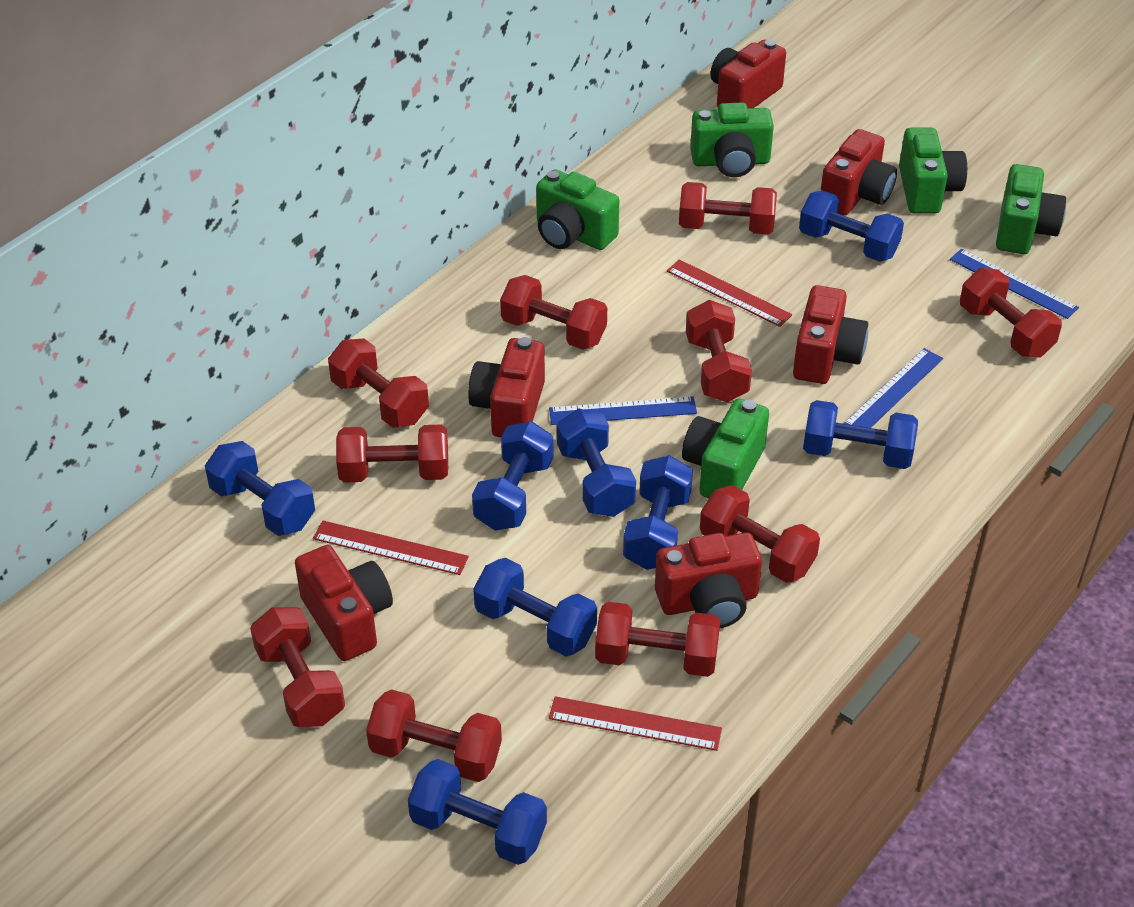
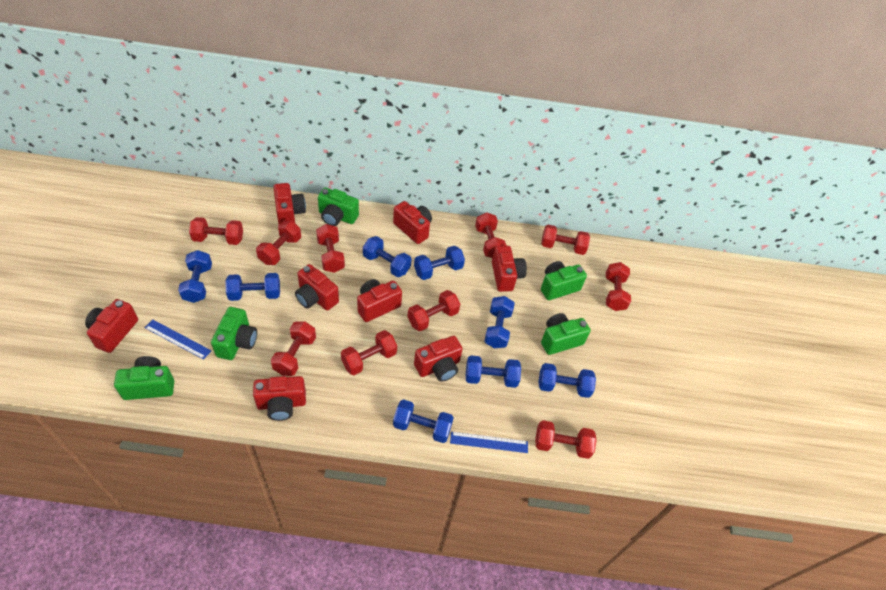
blue ruler: [549,397,697,425] [843,348,943,428] [950,249,1079,319] = 3 -> [145,320,211,360] [450,432,528,453] = 2
red camera: [295,545,393,661] [468,337,545,437] [655,532,762,629] [710,40,786,108] [793,285,868,384] [821,129,897,216] = 6 -> [85,299,138,353] [253,376,306,421] [273,183,306,224] [295,264,339,311] [357,279,402,322] [393,201,432,244] [414,336,463,382] [492,246,527,292] = 8
red ruler: [313,521,469,575] [549,696,722,751] [667,259,792,327] = 3 -> none = 0

